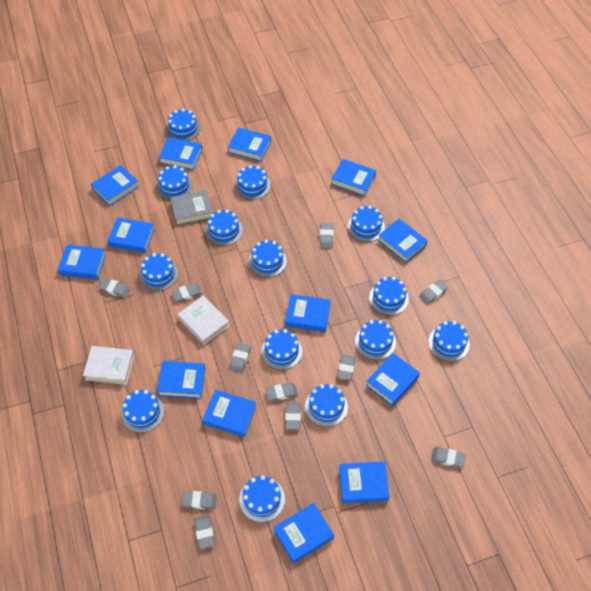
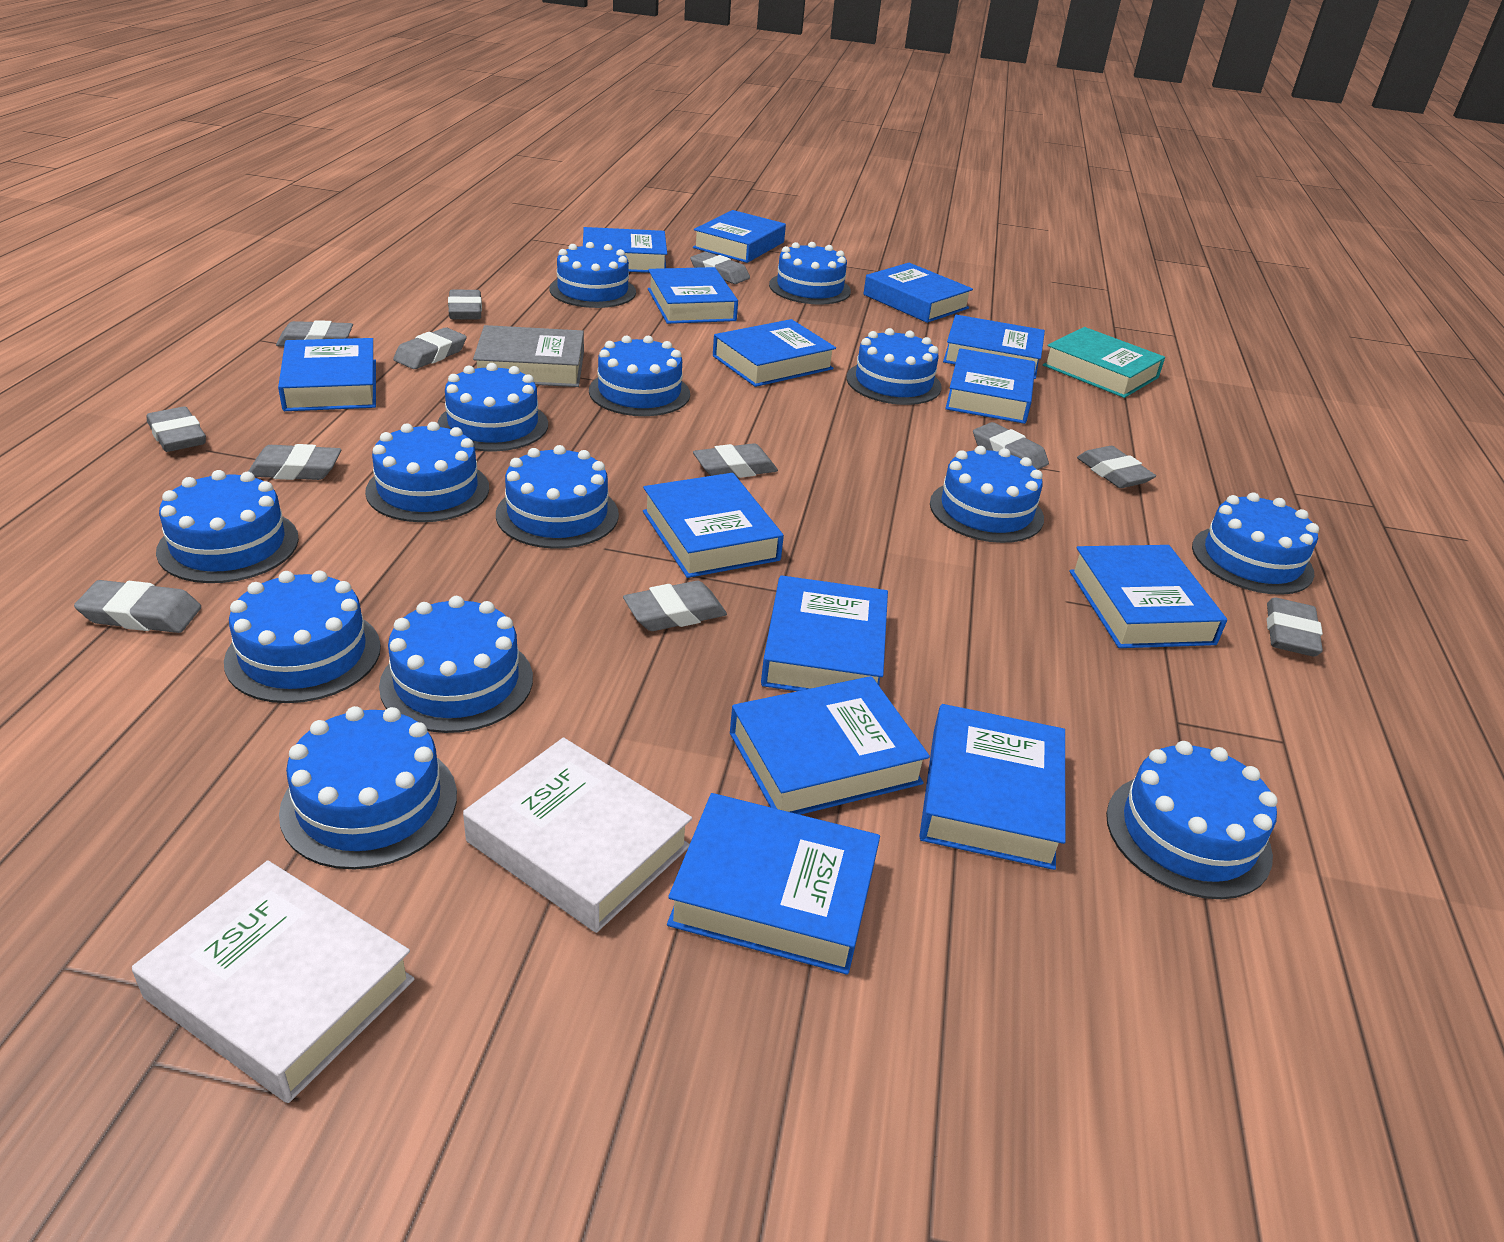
blue book: [58,245,106,279] [91,165,139,206] [107,217,155,253] [157,361,206,399] [159,137,202,170] [202,390,256,437] [228,128,271,162] [273,503,334,563] [285,294,331,332] [331,159,376,196] [339,461,390,503] [366,353,420,406] [378,219,428,263] = 13 -> [278,338,376,411] [583,227,667,273] [643,473,784,578] [648,267,738,324] [667,793,880,975] [693,210,786,263] [713,319,836,387] [730,676,930,815] [761,575,888,691] [863,263,973,323] [919,704,1065,870] [943,315,1045,379] [945,348,1036,424] [1069,545,1227,648] = 14
grey eraser: [99,278,130,298] [171,283,202,302] [182,491,217,509] [194,515,215,549] [229,343,251,373] [265,382,298,402] [285,403,301,429] [320,223,334,248] [337,354,356,380] [419,280,448,305] [431,447,466,468] = 11 -> [74,580,201,633] [146,406,206,452] [248,444,341,480] [276,320,353,347] [393,327,467,369] [448,290,482,319] [623,581,727,631] [690,252,750,284] [693,443,778,478] [973,422,1049,470] [1077,446,1156,488] [1267,597,1323,657] = 12
turquoise book: none = 0 -> [1043,327,1165,398] = 1

